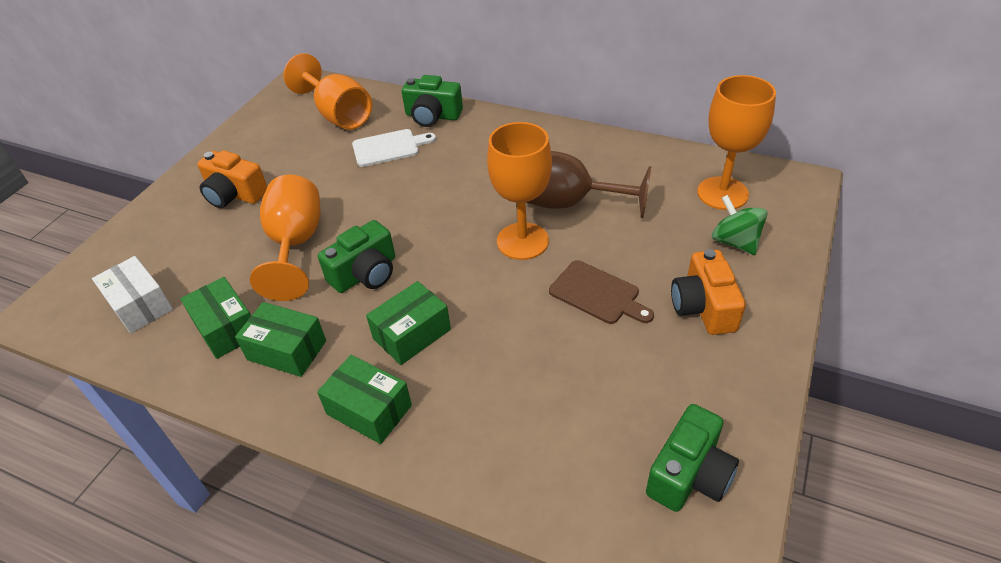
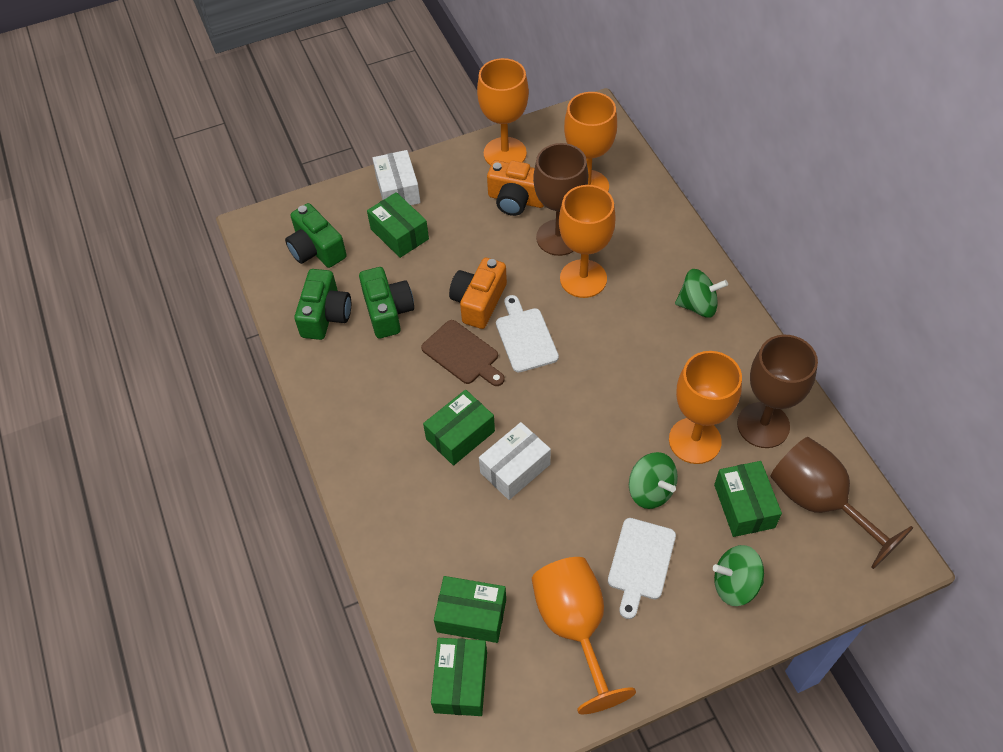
brown goblet: [526,151,651,218] = 1 -> [533,143,588,256] [737,335,818,448] [770,437,913,569] = 3
green box: [180,277,251,359] [235,302,326,377] [317,355,412,444] [366,281,451,365] = 4 -> [367,192,429,258] [423,390,495,466] [431,638,487,716] [434,576,506,643] [714,461,782,537] = 5
green spinning top: [712,195,768,255] = 1 -> [629,452,678,509] [675,269,728,318] [713,545,764,606] = 3
orange goblet: [250,174,320,301] [284,53,372,130] [487,122,552,260] [697,75,776,210] = 4 -> [477,58,529,166] [532,557,636,714] [559,185,616,298] [564,92,617,192] [669,351,742,464] = 5
white box: [92,256,173,334] = 1 -> [372,150,421,205] [479,422,551,500] = 2
white cutting board: [352,129,436,167] = 1 -> [496,295,559,373] [608,518,676,619] = 2

